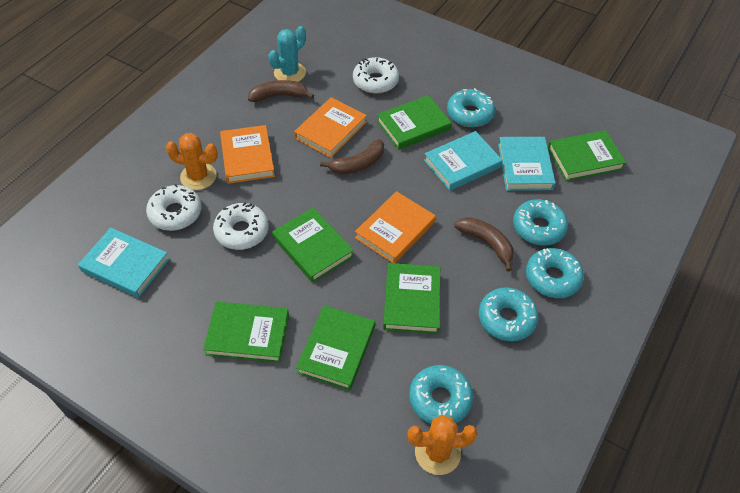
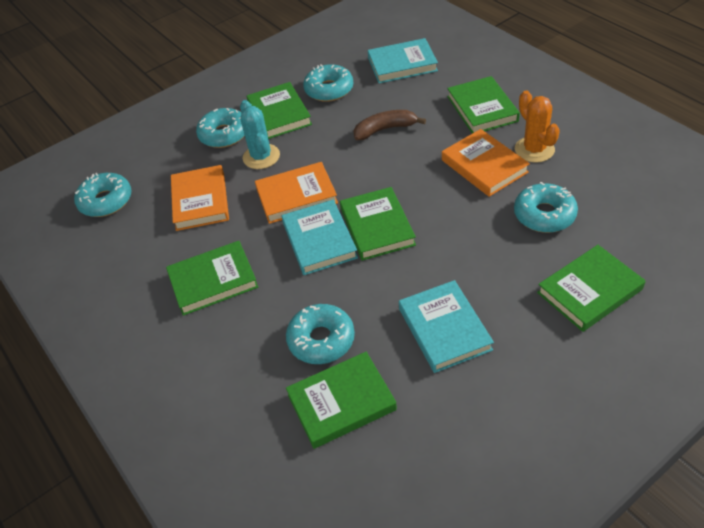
brown banana: [248,80,314,102] [320,139,384,174] [454,217,514,271] = 3 -> [353,110,426,140] = 1
orange cactus: [166,133,218,190] [407,415,478,475] = 2 -> [515,91,560,163] = 1
white donut: [146,184,202,231] [213,202,269,250] [353,57,399,94] = 3 -> none = 0

